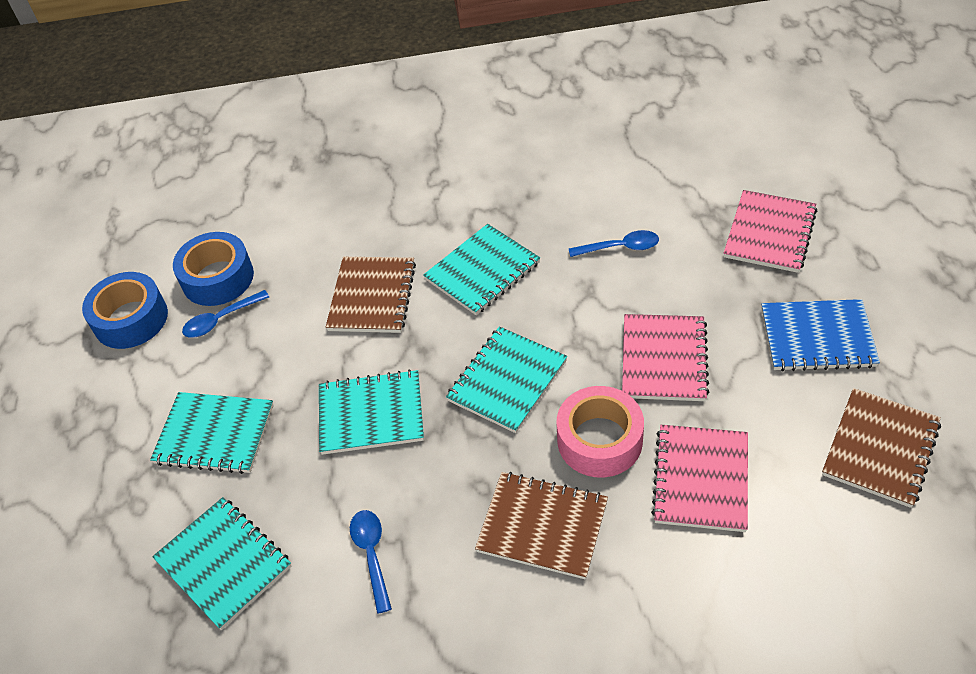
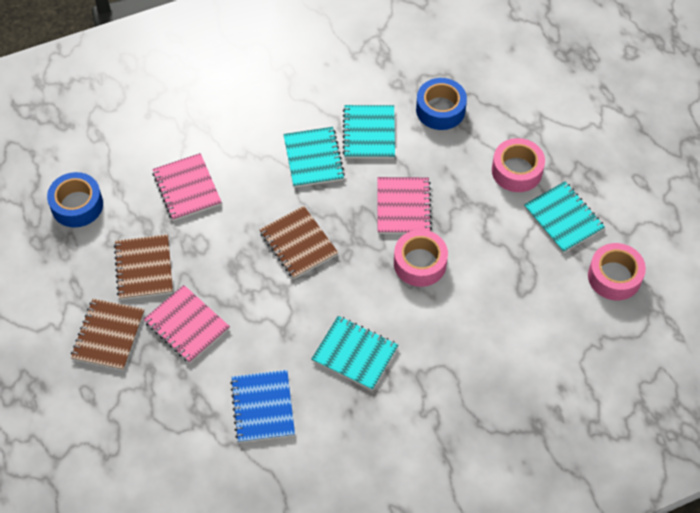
blue spoon: [182,290,269,338] [350,510,392,614] [569,230,659,257] = 3 -> none = 0
pink tape: [557,386,644,478] = 1 -> [394,230,448,287] [492,138,545,192] [588,243,646,300] = 3
turquoise notebook: [150,392,274,474] [152,497,291,630] [319,369,424,455] [423,224,540,315] [446,326,567,433] = 5 -> [284,127,345,188] [312,316,398,391] [343,105,395,158] [524,181,605,253] = 4

